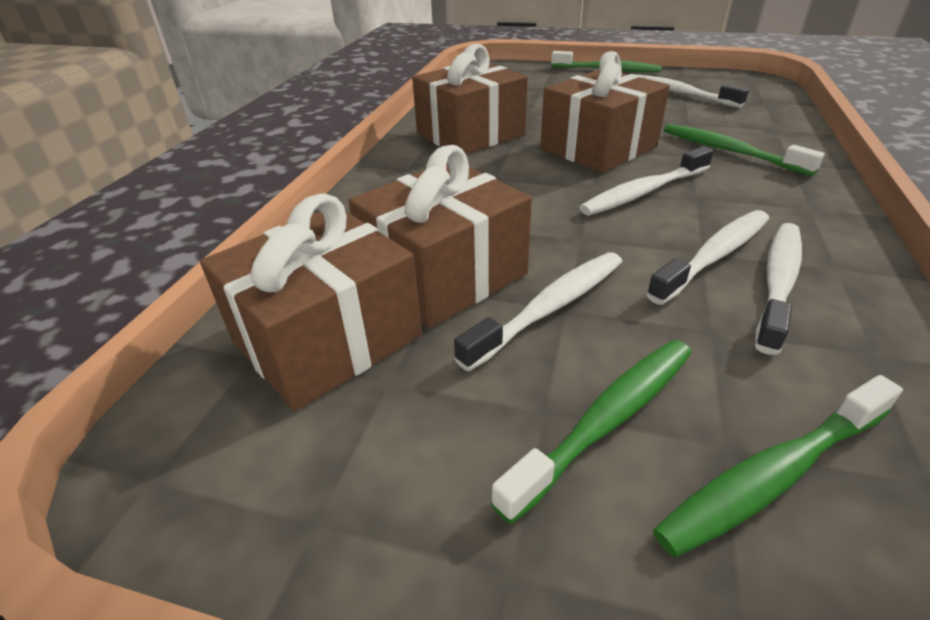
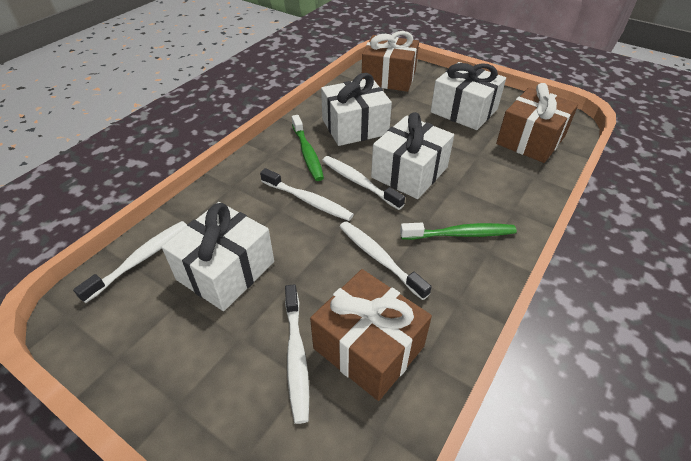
brown gift: [200,193,422,411] [348,145,532,328] [412,44,528,154] [540,51,670,173] = 4 -> [310,269,432,401] [362,31,419,92] [496,83,578,163] = 3
green toothbrush: [491,340,691,524] [551,51,661,73] [653,375,903,557] [664,124,825,176] = 4 -> [292,115,324,181] [400,223,517,240] = 2
white gift: none = 0 -> [162,202,274,311] [321,73,392,146] [371,112,454,199] [431,62,506,130] = 4

